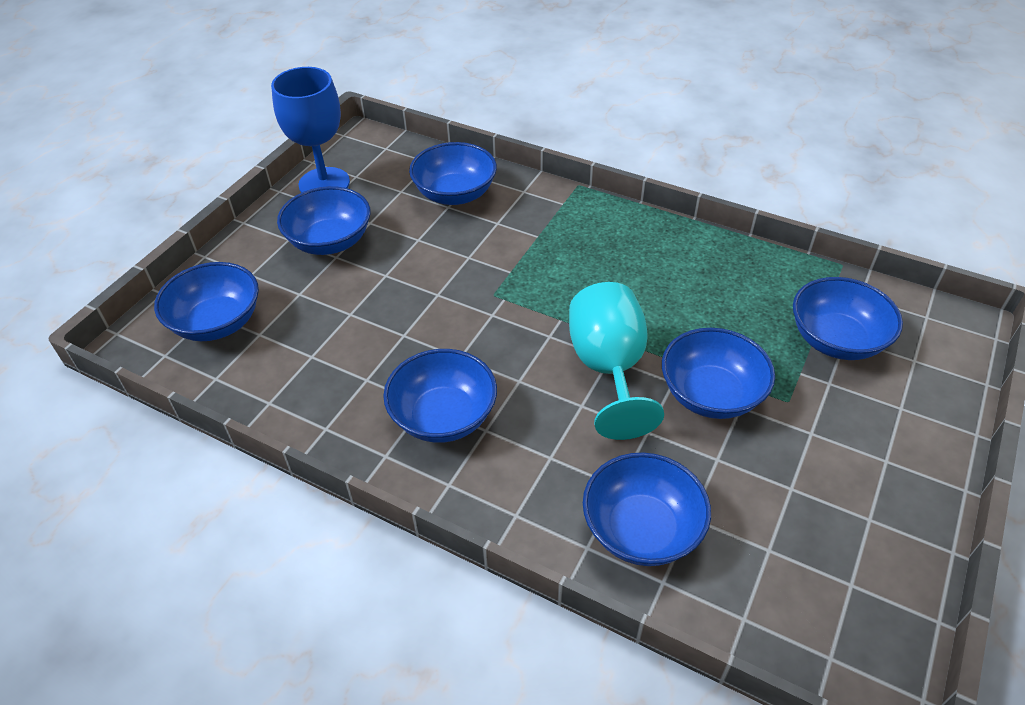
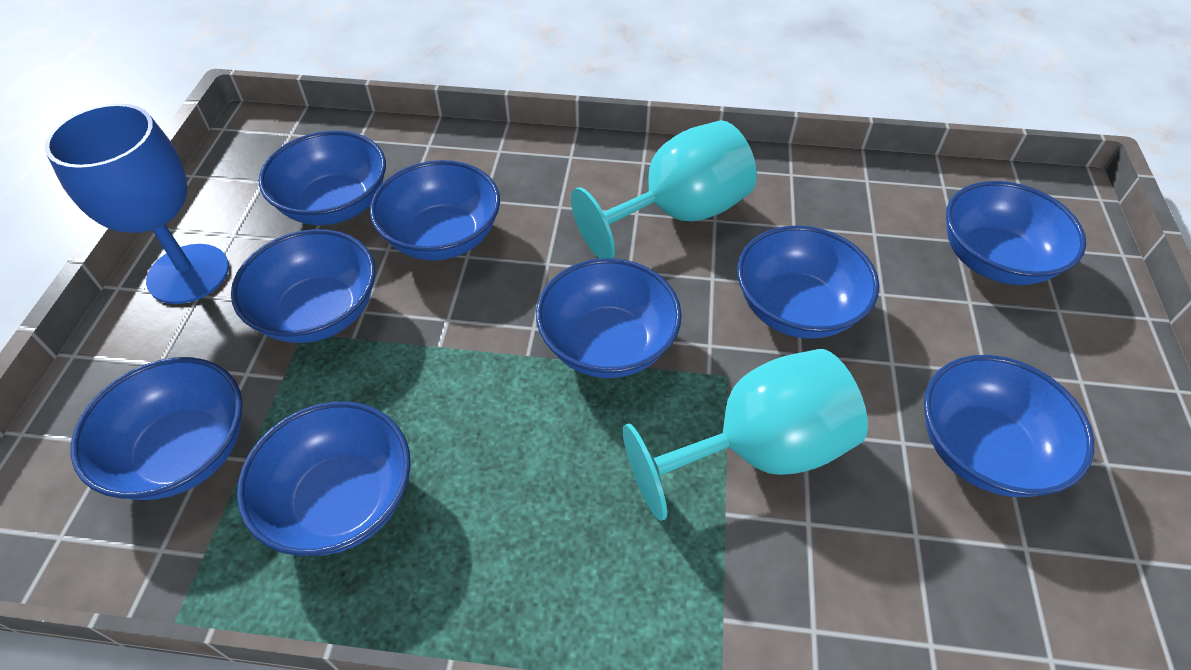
blue bowl: [154,262,259,341] [277,186,371,255] [383,349,497,443] [409,142,497,205] [583,453,711,566] [662,328,775,419] [793,277,903,360] = 7 -> [71,357,243,500] [231,229,375,343] [237,401,411,556] [259,131,386,225] [370,160,500,261] [536,258,682,378] [737,225,879,339] [924,355,1094,497] [946,181,1086,285] = 9
turquoise goblet: [569,282,664,440] = 1 -> [571,120,757,259] [622,349,868,521] = 2

